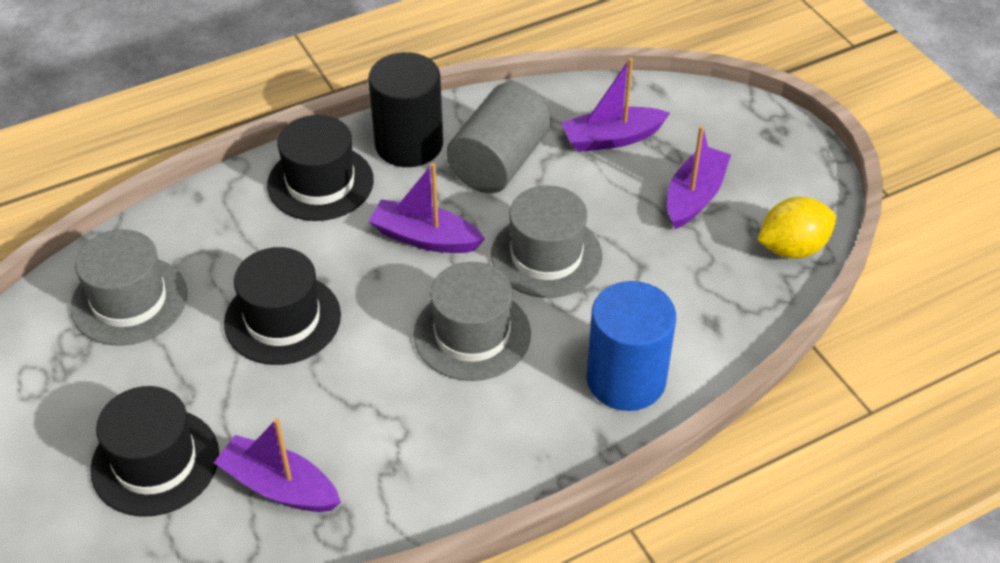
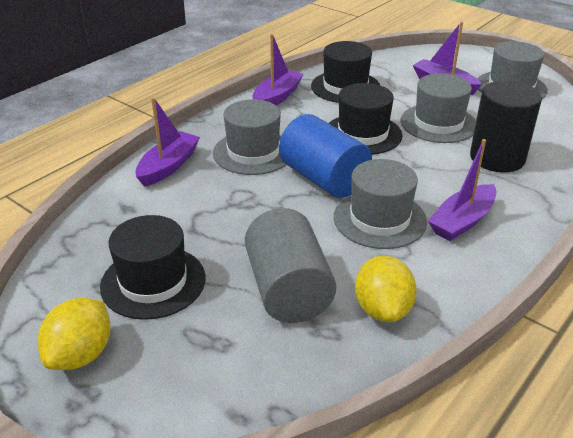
grey hat: [70,229,187,346] [413,262,531,381] [491,185,603,298] = 3 -> [213,99,286,175] [334,159,427,249] [401,74,476,143] [477,41,548,99] = 4
yellow lemon: [757,197,836,259] = 1 -> [38,298,111,370] [355,255,417,322] = 2

